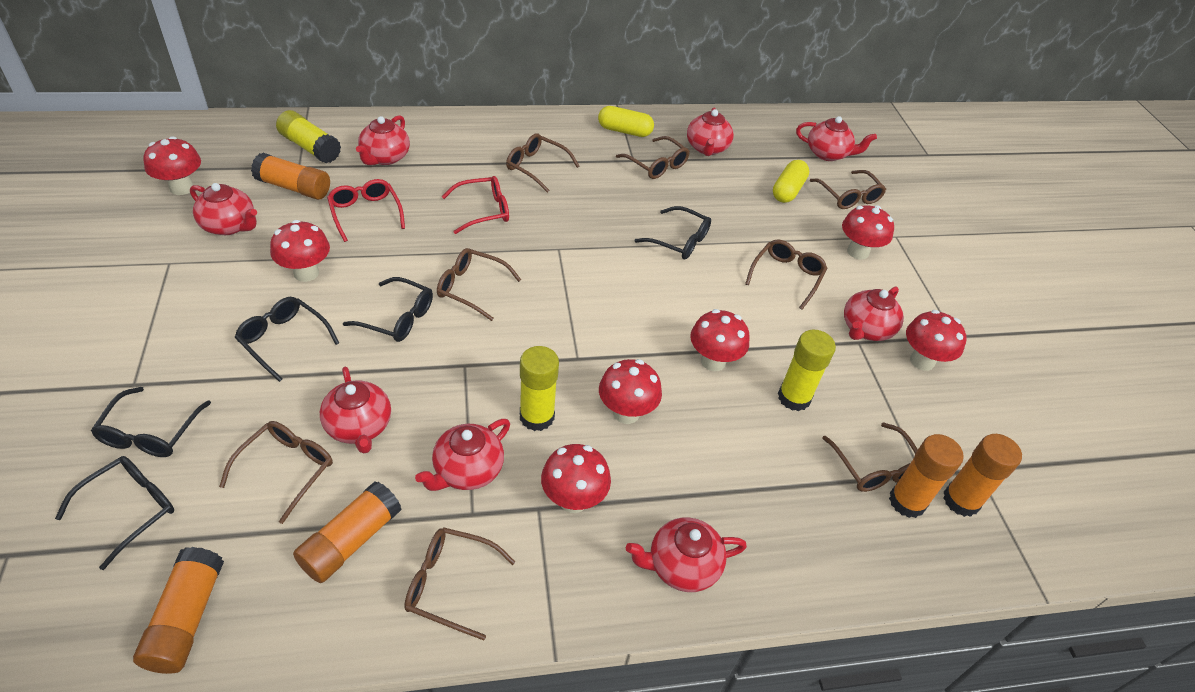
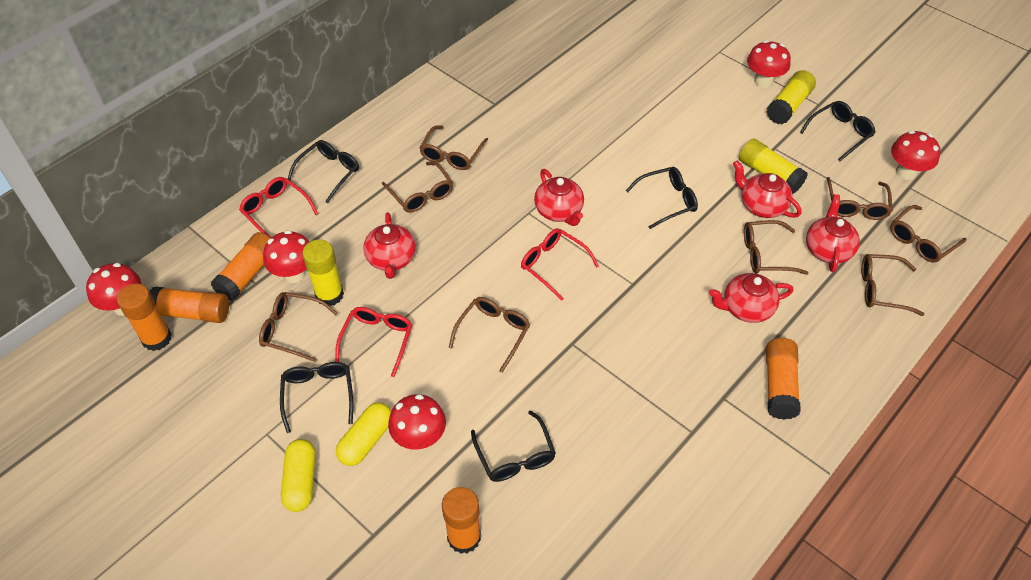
red glasses: [327,179,405,242] [442,176,509,234] = 2 -> [239,177,318,238] [335,307,412,377] [521,229,599,301] = 3
red mushroom: [143,136,201,195] [270,220,330,282] [541,444,611,513] [599,359,662,424] [690,309,749,371] [842,205,894,260] [906,310,967,371] = 7 -> [86,263,141,316] [263,230,309,283] [388,394,446,450] [747,40,791,88] [891,130,941,180] = 5
red teapot: [190,183,257,235] [320,367,391,454] [356,115,410,165] [415,419,510,491] [626,518,747,592] [687,107,734,156] [796,116,877,161] [844,286,904,341] = 8 -> [363,212,416,279] [534,169,584,226] [709,273,793,323] [733,160,802,218] [806,194,860,272] = 5

